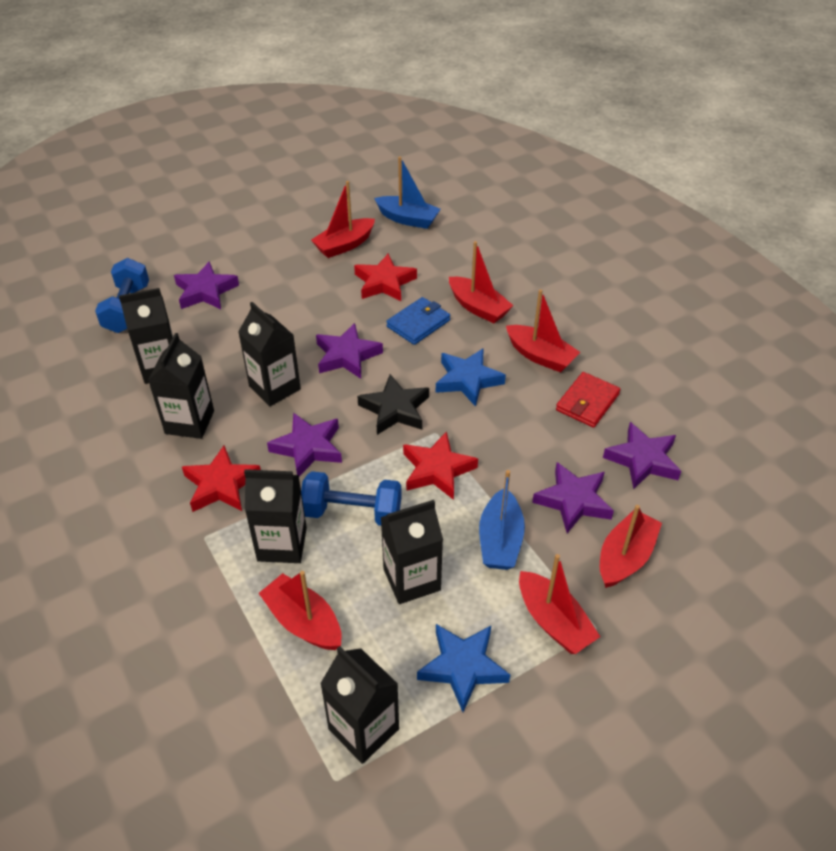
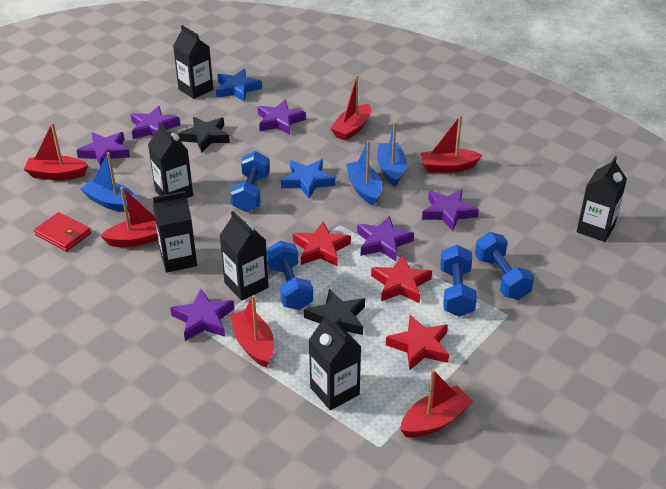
black star: [357,374,429,435] = 1 -> [178,117,230,153] [304,289,365,335] = 2
blue boat: [374,156,440,229] [479,470,525,570] = 2 -> [81,152,138,212] [346,140,382,206] [377,122,407,186] = 3
blue dumbbell: [95,258,149,333] [301,471,402,526] = 2 -> [231,151,270,212] [266,241,313,310] [440,245,477,317] [475,232,534,300] = 4
blue wallet: [386,297,450,345] = 1 -> none = 0
purple star: [174,261,239,309] [267,412,342,477] [316,323,383,379] [532,462,614,533] [603,422,681,489] = 5 -> [76,132,130,166] [131,106,180,139] [170,289,234,341] [257,100,306,135] [357,216,414,261] [422,189,479,231] = 6

